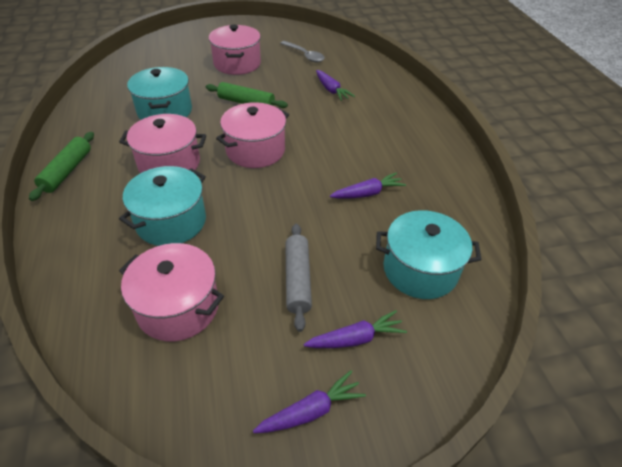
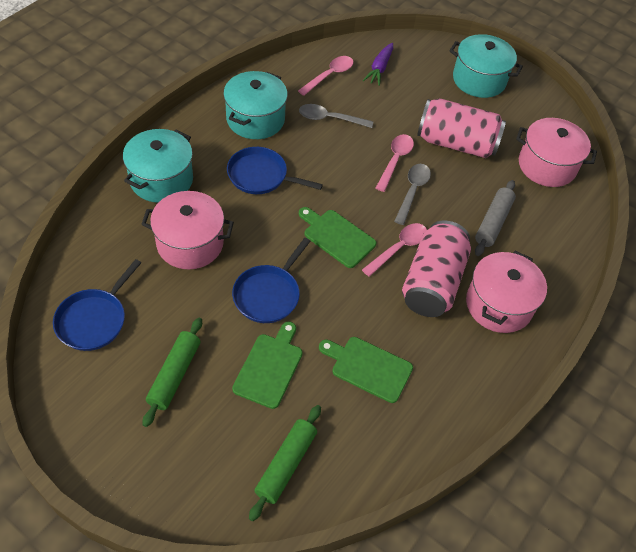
blue pan: none = 0 -> [53,259,141,351] [227,147,323,194] [232,238,310,323] = 3
green cutting board: none = 0 -> [232,321,303,409] [299,207,377,268] [319,337,413,403] = 3
grey spoon: [280,41,325,62] = 1 -> [299,104,374,128] [394,164,431,225] = 2
pink can: none = 0 -> [402,221,471,317] [417,98,506,158] = 2
pink pot: [119,114,206,173] [119,243,224,341] [209,24,261,75] [216,102,289,168] = 4 -> [141,191,234,269] [466,251,547,333] [516,118,597,187] = 3
pink spoon: none = 0 -> [298,56,353,96] [362,223,427,277] [376,134,414,192] = 3
purple carrot: [253,370,366,433] [304,310,407,348] [316,70,355,101] [330,173,406,198] = 4 -> [363,43,393,86] = 1

